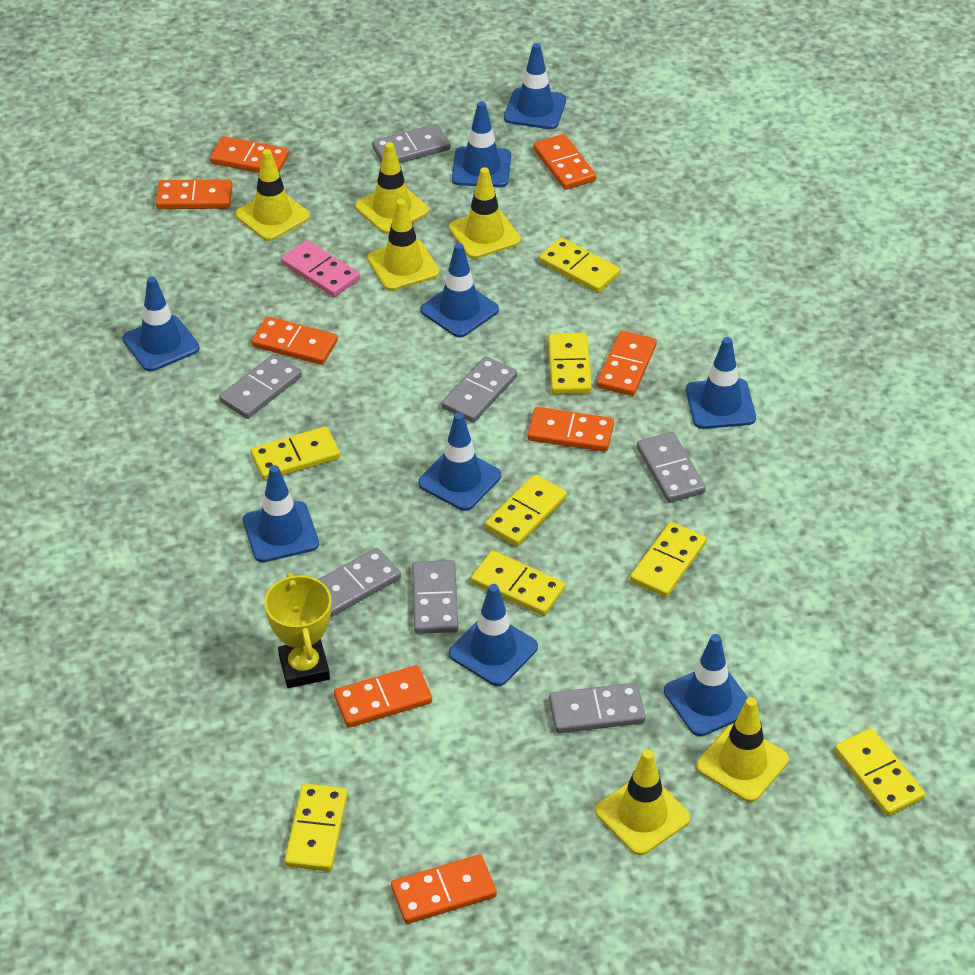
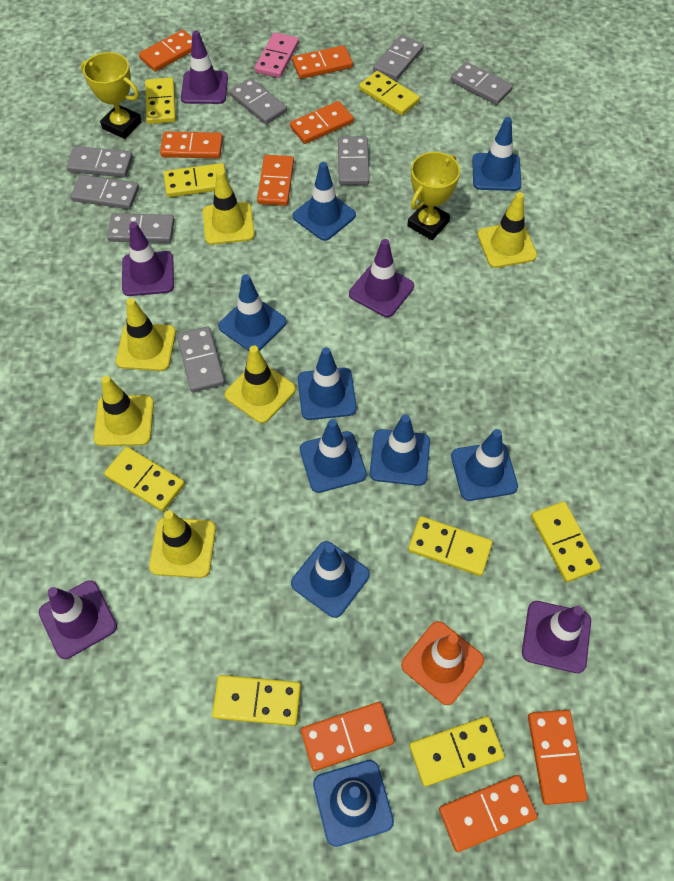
grey domino: [219,354,302,419] [318,548,401,617] [372,124,451,163] [412,560,458,634] [441,356,517,423] [549,683,646,733] [637,432,706,503] = 7 -> [66,146,133,177] [71,175,139,209] [107,214,175,243] [177,326,225,392] [229,78,287,125] [338,136,370,185] [373,35,424,81] [451,62,513,105] = 8
orange traffic cone: none = 0 -> [401,621,484,705] = 1
purple traffic cone: none = 0 -> [39,580,117,659] [122,222,174,296] [181,30,228,104] [349,239,414,317] [522,601,591,673] = 5
yellow trophy: [264,573,332,688] = 1 -> [81,52,142,139] [407,152,460,240] = 2

